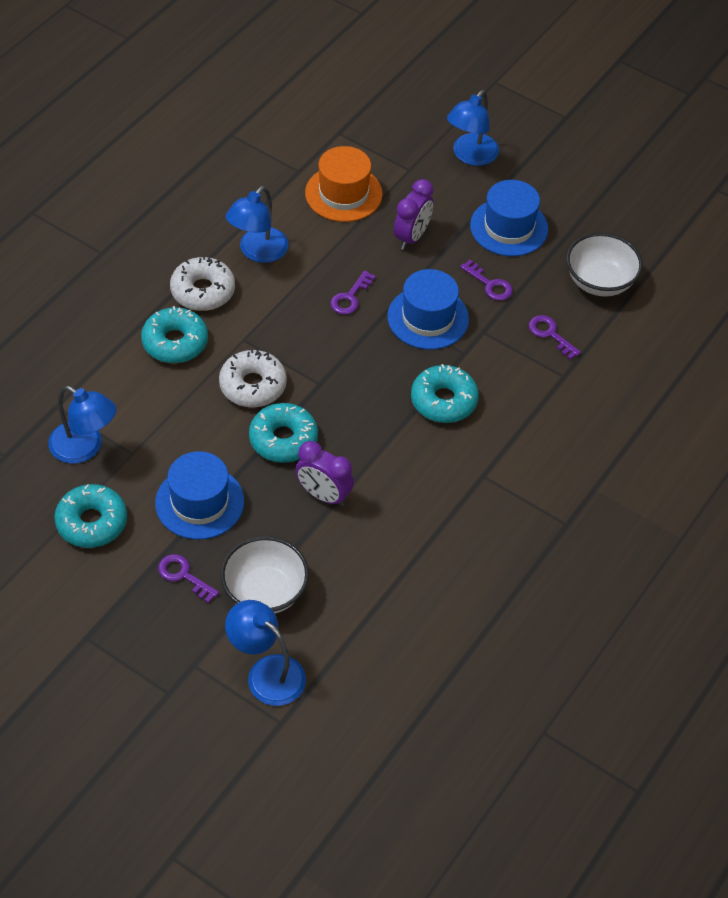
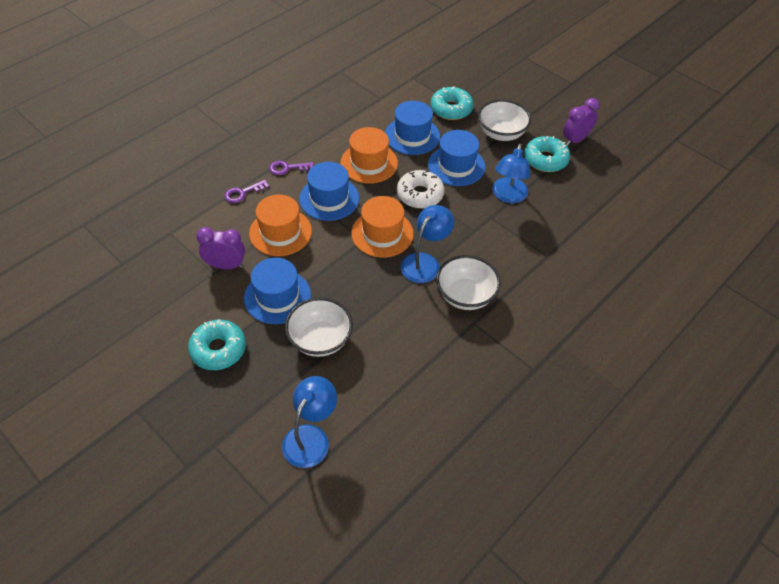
blue hat: [155,451,244,540] [387,269,469,349] [470,180,548,256] = 3 -> [244,258,311,324] [299,162,359,221] [385,101,440,155] [428,130,485,186] = 4
blue lamp: [48,386,116,464] [225,600,306,706] [226,186,289,263] [447,90,499,166] = 4 -> [282,376,337,468] [401,205,454,283] [492,143,531,203] = 3
orange hat: [305,146,383,222] = 1 -> [249,194,312,256] [340,127,398,184] [351,196,414,258] = 3
purple key: [158,554,219,603] [330,270,376,315] [460,260,513,301] [529,315,581,360] = 4 -> [224,180,269,203] [269,160,314,175] = 2
turquoise donut: [54,484,127,548] [141,306,208,363] [249,403,318,463] [411,364,479,423] = 4 -> [188,319,246,370] [430,87,473,120] [524,136,570,172] = 3
white bowl: [220,536,309,614] [566,233,643,296] = 2 -> [285,297,353,357] [436,255,501,310] [478,99,531,141] = 3
white donut: [170,255,235,311] [219,349,287,408] = 2 -> [397,170,444,209] = 1

